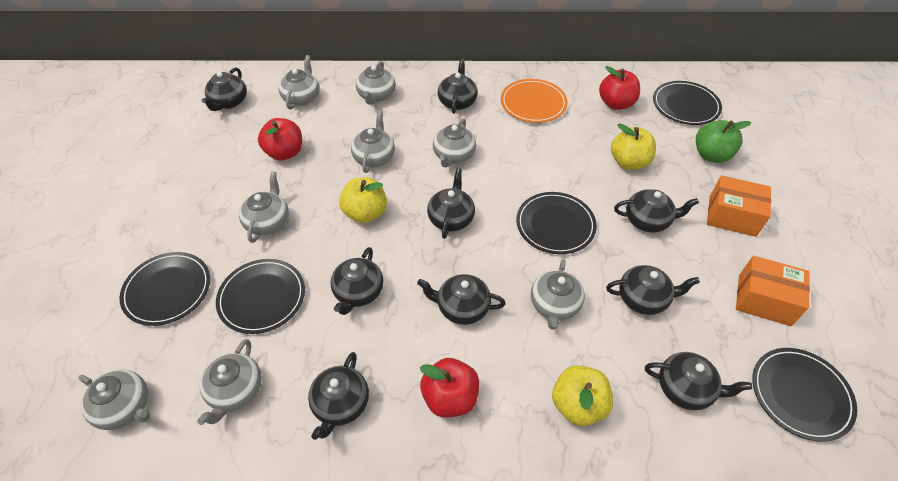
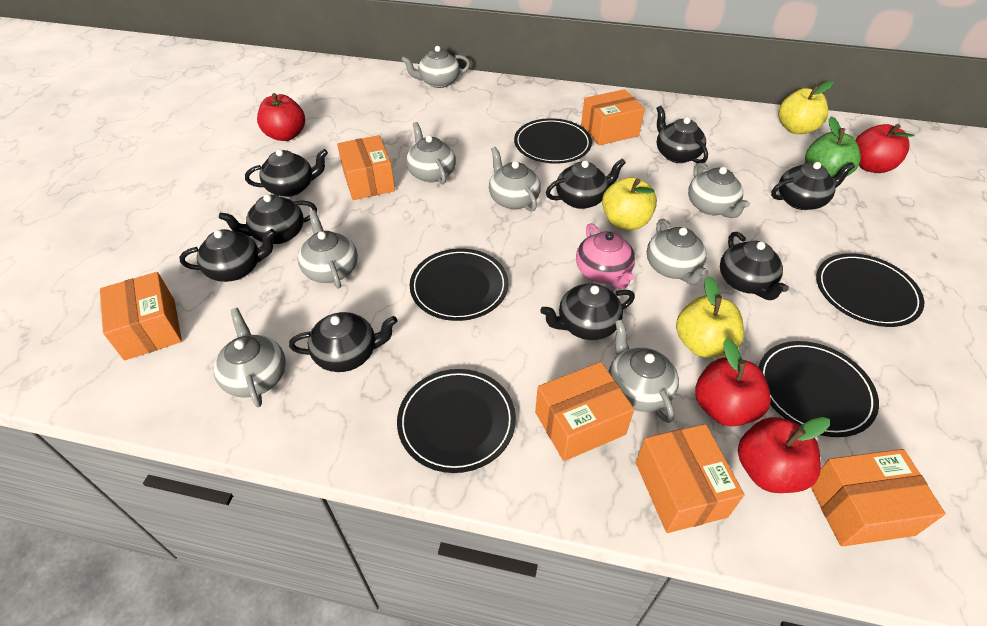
orange box: [707,175,771,237] [736,256,810,326] = 2 -> [100,272,182,361] [337,135,395,200] [535,362,634,461] [581,89,645,145] [636,424,744,533] [811,449,946,547] = 6
orange plate: [501,79,568,123] = 1 -> none = 0
pink teapot: none = 0 -> [576,223,635,289] = 1
red apple: [258,118,302,161] [420,358,479,418] [599,66,640,110] = 3 -> [257,93,305,141] [695,338,771,427] [738,417,830,493] [855,124,915,173] = 4

